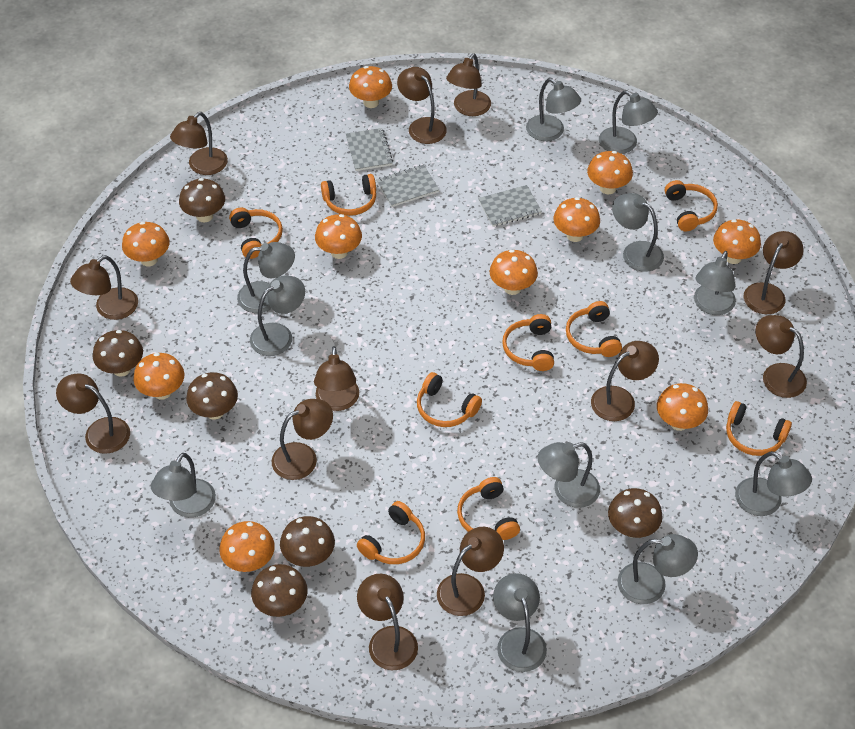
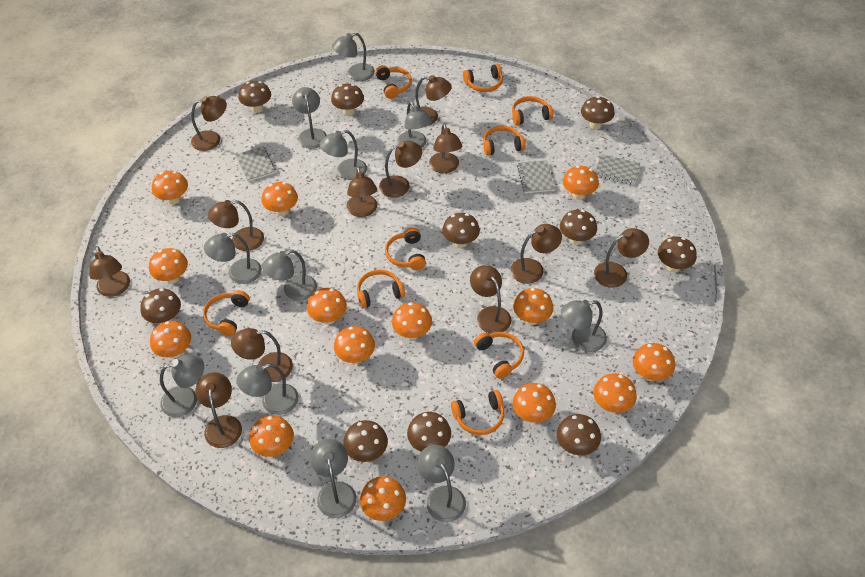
brown mushroom: [93,330,143,377] [179,178,225,222] [186,372,238,420] [251,564,308,617] [280,516,335,567] [608,488,663,538] = 6 -> [140,288,181,324] [238,81,271,113] [331,84,364,116] [343,420,388,462] [407,412,451,451] [442,213,480,248] [556,414,601,455] [560,210,597,245] [581,96,615,129] [658,236,697,272] = 10
orange mushroom: [122,222,170,266] [133,353,185,400] [219,521,275,572] [315,214,362,259] [349,66,392,108] [490,249,538,295] [553,197,600,242] [587,151,633,194] [657,383,708,431] [713,219,761,264] = 10 -> [149,248,188,284] [150,321,191,358] [152,171,188,205] [249,415,294,457] [262,182,298,216] [307,288,347,324] [334,326,375,364] [360,476,406,521] [392,302,432,340] [513,288,553,325] [513,383,556,423] [563,166,599,200] [593,373,637,413] [633,343,675,381] = 14

